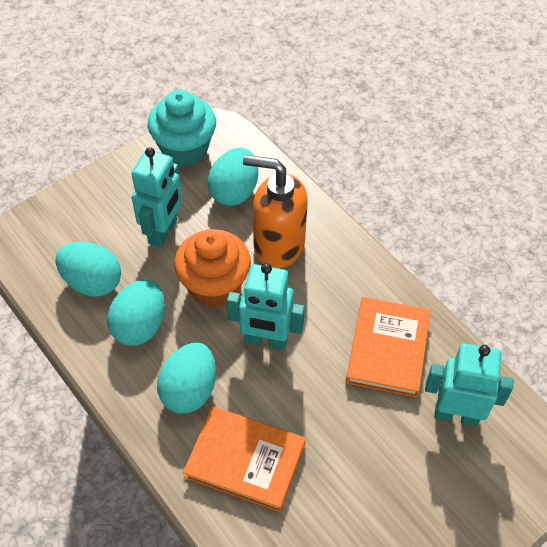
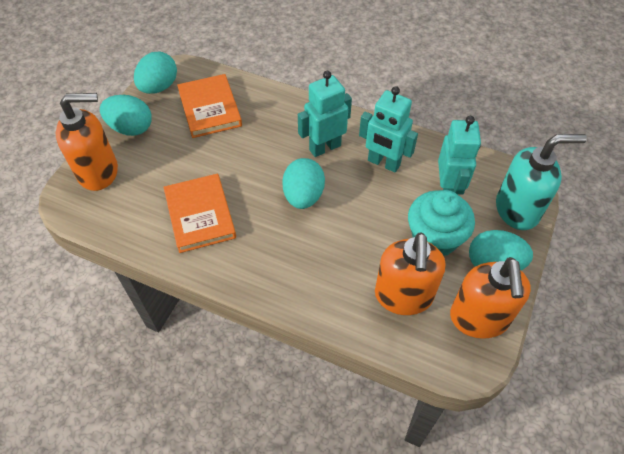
orange cupcake: [174,229,251,307] = 1 -> none = 0
orange soap dispenser: [243,155,308,269] = 1 -> [56,93,118,191] [375,232,446,315] [450,257,531,339] = 3
turquoise soap dispenser: none = 0 -> [496,134,587,230] = 1

